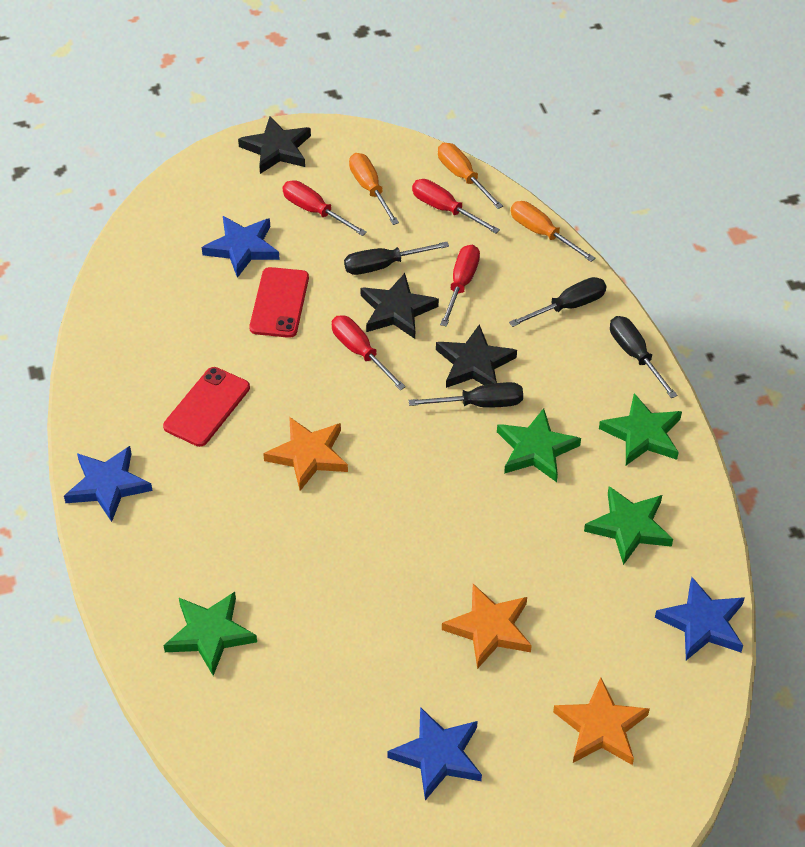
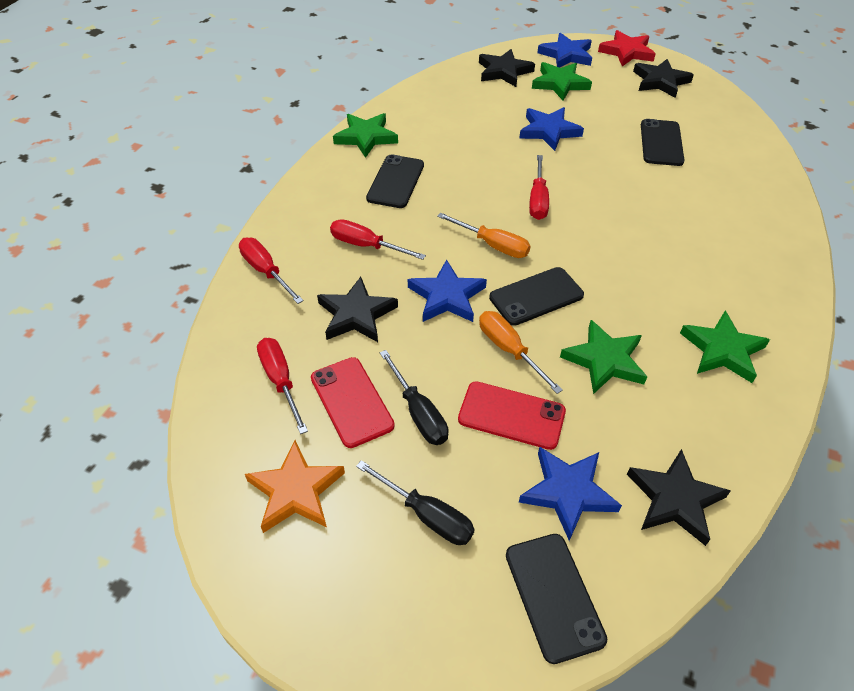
black phone: none = 0 -> [366,154,424,208] [489,267,584,326] [506,534,607,664] [641,119,684,166] = 4
black screwdriver: [344,242,449,275] [409,382,523,408] [509,277,606,327] [610,316,677,398] = 4 -> [356,460,475,545] [380,350,449,445] = 2
black star: [238,117,311,174] [360,273,439,339] [436,324,517,388] = 3 -> [317,277,398,342] [479,49,535,87] [627,449,731,546] [633,59,694,98] = 4
orange screwdriver: [349,153,399,225] [438,143,503,209] [511,201,596,262] = 3 -> [437,212,531,258] [479,311,563,394] = 2
orange star: [263,417,348,491] [442,584,532,669] [553,677,650,765] = 3 -> [245,440,345,533] = 1
red star: none = 0 -> [598,30,656,66] = 1

